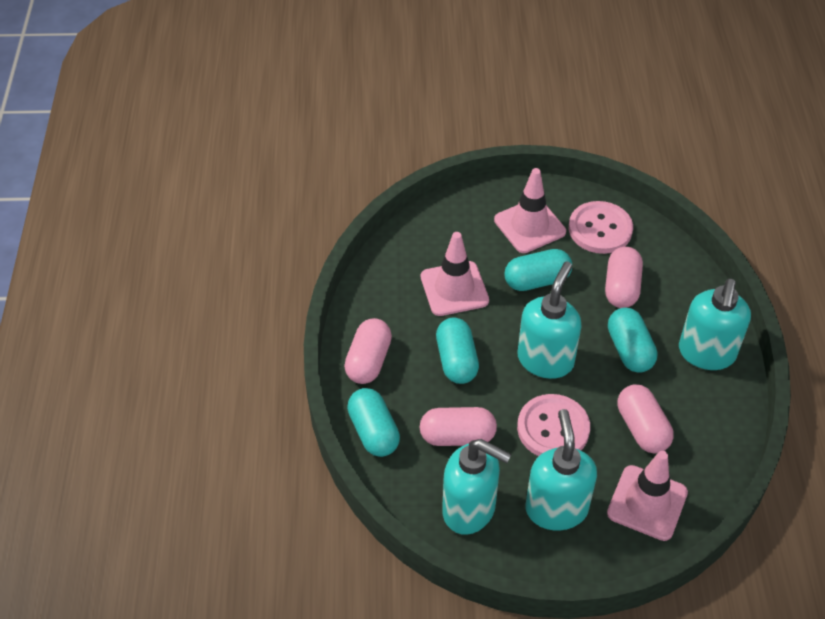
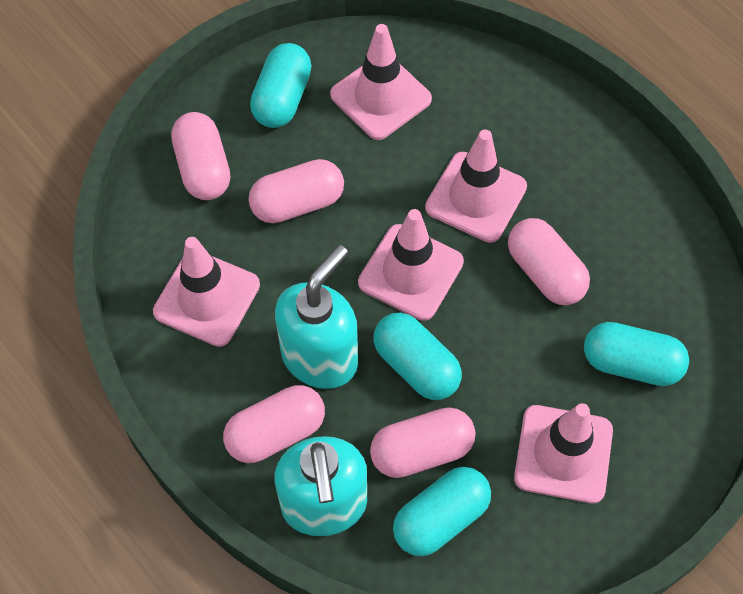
pink button: [517,394,590,456] [569,201,633,254] = 2 -> none = 0
pink capsule: [344,318,392,384] [420,407,497,446] [605,247,643,308] [618,384,674,453] = 4 -> [171,112,230,200] [223,385,325,463] [248,159,344,223] [370,407,475,478] [508,218,590,305] = 5
pink traffic cone: [421,232,489,316] [494,168,566,253] [607,451,688,541] = 3 -> [153,237,260,347] [330,24,432,140] [358,209,464,321] [425,129,527,243] [514,403,613,503] = 5
turquoise soap dispenser: [442,439,512,535] [518,262,582,379] [525,409,597,531] [679,278,751,370] = 4 -> [274,436,367,536] [275,245,358,389] = 2

